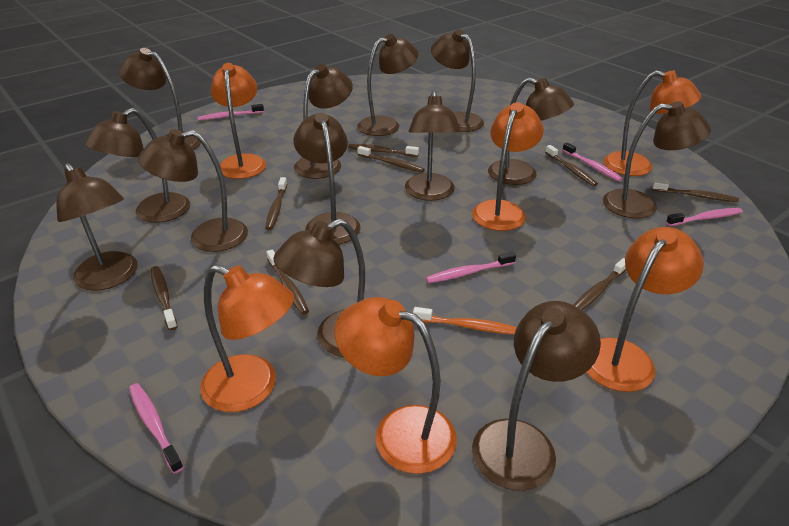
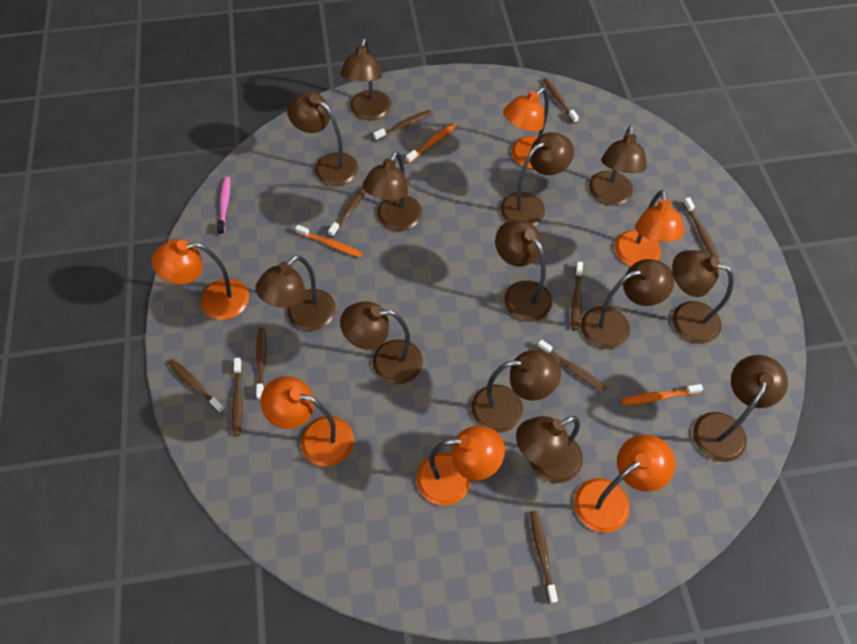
brown toothbrush: [151,266,178,330] [265,177,287,230] [266,249,309,315] [348,144,419,157] [357,146,425,173] [545,145,598,186] [574,258,626,310] [652,180,739,202] = 8 -> [168,359,225,413] [232,358,243,436] [256,327,266,400] [328,186,366,237] [373,110,432,141] [530,510,558,603] [538,339,607,392] [543,78,579,124] [571,262,583,331] [683,197,719,258] = 10
orange toothbrush: [413,307,517,335] = 1 -> [295,225,363,257] [406,123,456,163] [621,384,703,405] = 3
pink toothbrush: [129,383,184,474] [198,104,264,120] [426,252,516,283] [562,142,623,181] [666,208,743,226] = 5 -> [217,177,230,235] = 1

